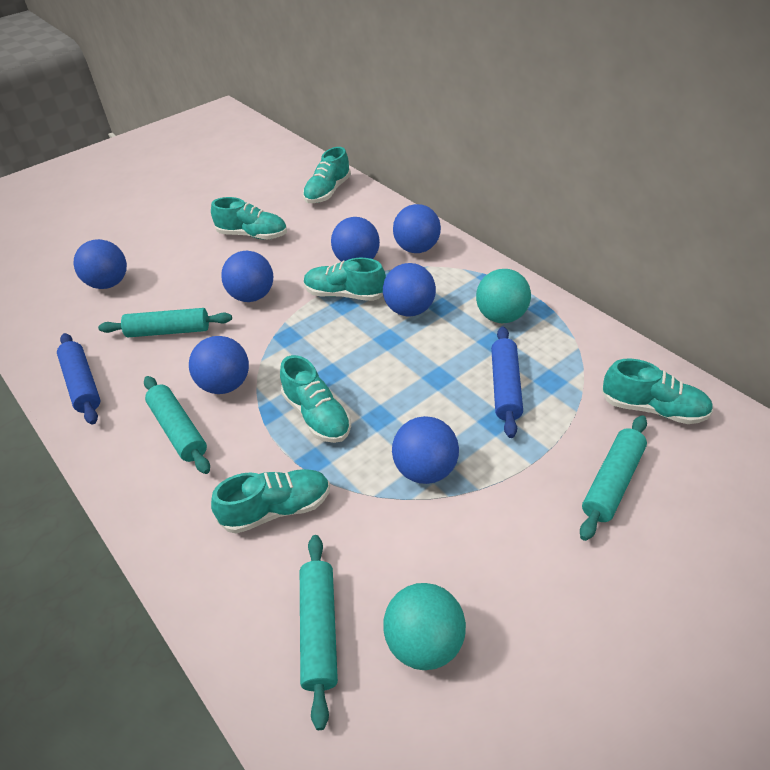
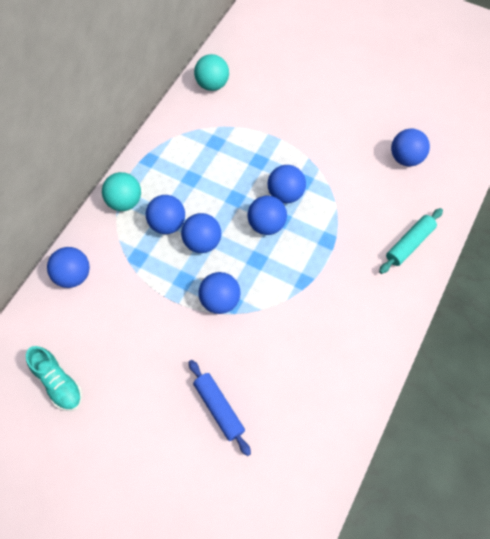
blue rolling pin: [57,333,100,425] [491,327,523,438] = 2 -> [189,360,251,456] = 1
turquoise rolling pin: [98,308,232,337] [144,376,210,474] [300,535,338,730] [580,415,647,541] = 4 -> [379,208,443,274] = 1
turquoise shoe: [211,197,287,240] [211,469,330,534] [280,355,351,443] [303,147,351,203] [304,258,386,301] [601,359,713,424] = 6 -> [26,346,83,411] = 1

